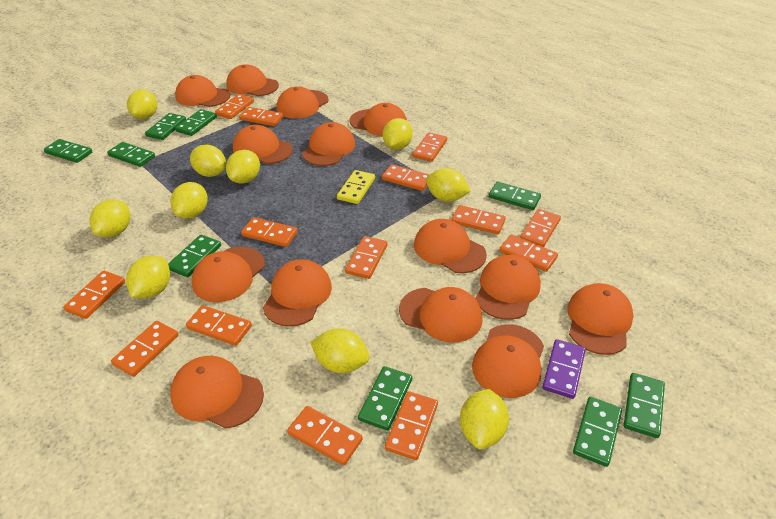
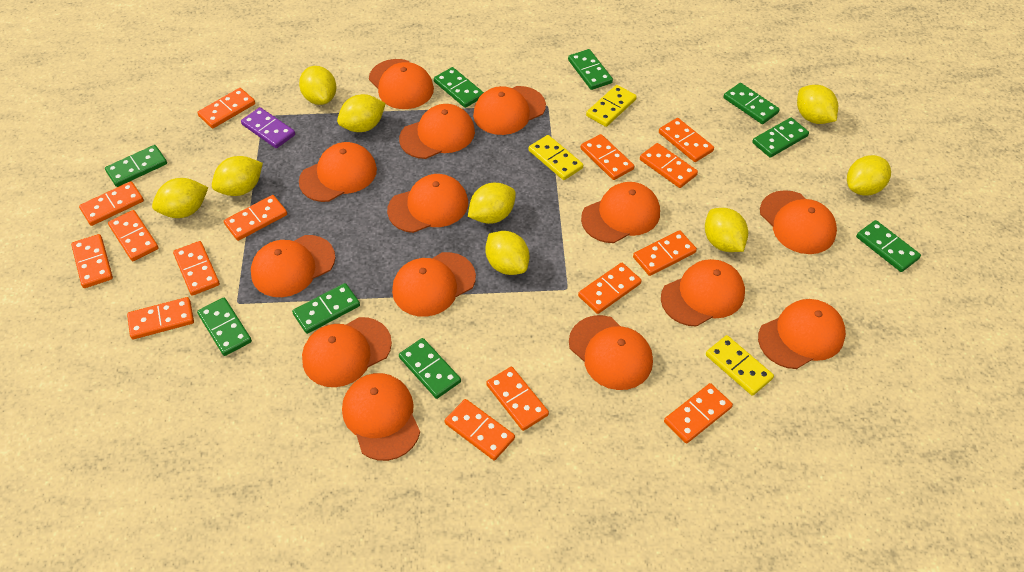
orange domino: [63,271,125,319] [111,321,178,377] [186,305,252,346] [215,94,254,119] [239,107,284,126] [241,217,298,247] [287,406,363,466] [345,236,387,279] [382,164,429,191] [385,391,438,460] [413,132,447,162] [451,205,506,234] [499,234,558,272] [520,209,561,247] = 14 -> [71,234,113,288] [79,181,144,226] [108,210,159,261] [127,297,194,339] [173,241,220,296] [197,88,255,128] [224,195,287,241] [445,399,515,460] [486,367,549,431] [578,263,642,314] [580,134,634,180] [633,230,697,276] [640,143,698,188] [659,118,714,162] [664,383,733,443] = 15
yellow domino: [337,170,375,204] = 1 -> [529,135,583,180] [586,85,637,127] [706,335,774,396] = 3
yellow lemon: [90,199,130,237] [126,256,170,298] [127,89,157,119] [170,182,208,218] [190,145,226,177] [226,150,260,184] [310,328,369,373] [383,118,413,150] [426,168,471,202] [460,389,509,449] = 10 -> [152,178,208,218] [212,156,263,196] [299,66,336,105] [337,94,386,132] [468,183,516,224] [485,231,529,275] [705,208,748,252] [797,85,838,124] [847,155,891,195] = 9

